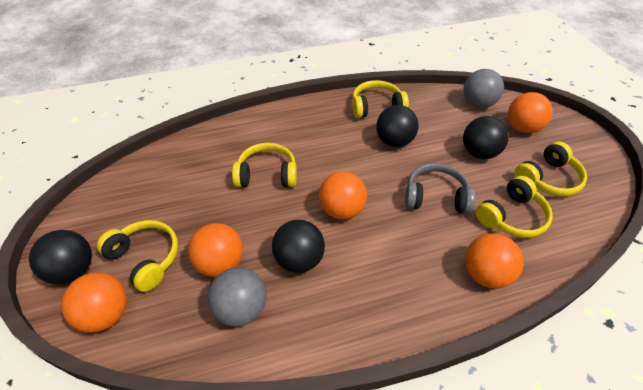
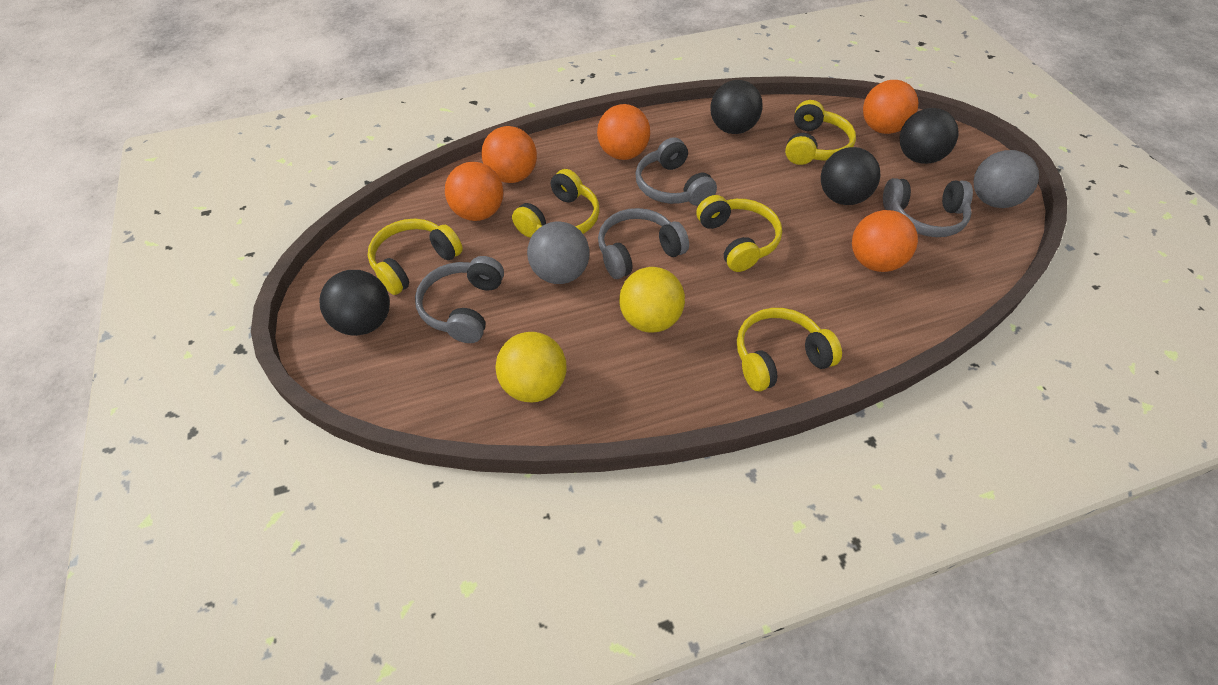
grey headphones: [405,163,475,214] = 1 -> [415,256,504,343] [598,208,689,279] [635,137,717,206] [883,178,973,237] = 4
yellow ball: none = 0 -> [495,332,566,402] [619,267,685,333] = 2

